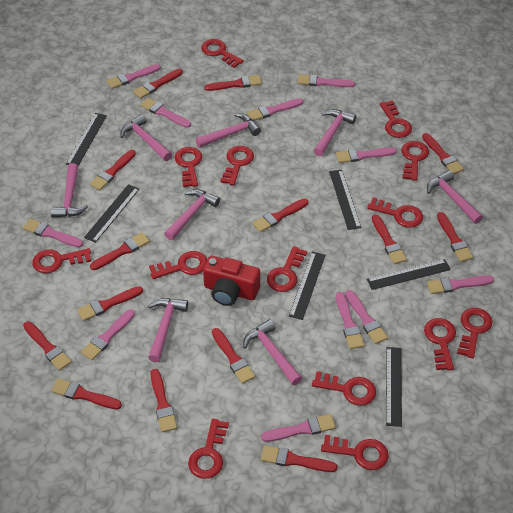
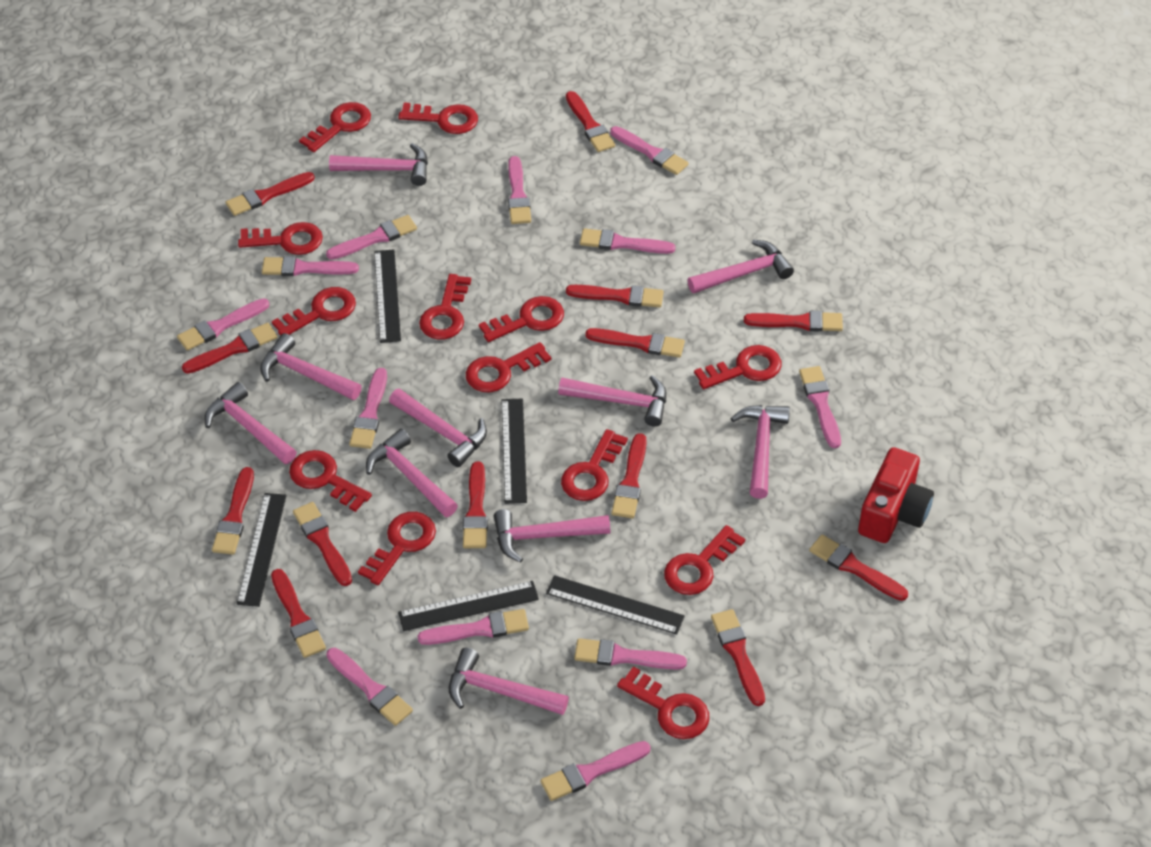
black ruler: [66,113,107,166] [84,184,139,243] [289,252,325,320] [329,170,361,230] [367,259,451,290] [386,347,402,427] = 6 -> [237,493,287,607] [374,249,401,343] [398,581,539,631] [501,398,527,504] [546,575,685,634] = 5
pink brush: [23,219,83,247] [81,309,135,360] [107,64,161,89] [140,98,191,128] [247,99,303,121] [261,414,336,442] [298,74,355,87] [336,147,397,163] [336,292,364,349] [345,290,388,344] [427,276,494,294] = 11 -> [177,298,269,351] [262,256,359,276] [326,215,417,260] [326,648,413,726] [349,368,387,449] [418,609,529,645] [508,156,531,224] [541,741,651,801] [574,638,687,670] [580,228,675,254] [610,126,689,175] [799,366,841,448] = 12
pink hammer: [51,163,88,218] [120,114,172,161] [148,298,188,362] [164,189,220,240] [195,113,261,148] [243,319,302,385] [314,109,356,156] [427,170,483,224] = 8 -> [205,382,297,464] [260,333,362,400] [329,143,428,186] [366,429,458,517] [389,388,487,467] [449,648,569,715] [494,509,610,563] [558,375,667,427] [688,239,794,294] [731,405,790,499] = 10
red brush: [23,321,72,371] [51,378,122,409] [77,286,143,321] [90,150,136,190] [90,232,150,270] [133,69,183,99] [151,369,177,432] [204,75,262,91] [212,328,255,384] [253,198,309,232] [261,446,338,472] [372,214,407,264] [422,133,464,175] [437,212,473,262] = 14 -> [182,323,277,374] [212,467,254,555] [226,172,315,216] [271,569,326,658] [293,502,352,586] [463,462,488,548] [566,91,615,152] [566,285,664,307] [586,328,685,358] [611,433,647,518] [711,609,765,706] [744,311,843,332] [809,535,908,601] = 13
red key: [32,248,91,273] [149,251,207,279] [175,147,202,187] [188,419,229,479] [201,39,244,68] [220,146,254,185] [267,246,307,292] [312,371,376,406] [321,435,389,470] [367,197,423,228] [380,100,412,138] [401,141,429,181] [424,318,456,370] [457,308,493,358] = 14 -> [238,222,323,255] [272,287,356,336] [289,450,372,512] [299,102,371,152] [358,512,436,585] [398,102,478,134] [419,274,471,340] [466,342,551,393] [479,296,564,342] [561,429,628,501] [617,667,709,739] [664,525,745,595] [694,345,781,389] = 13

